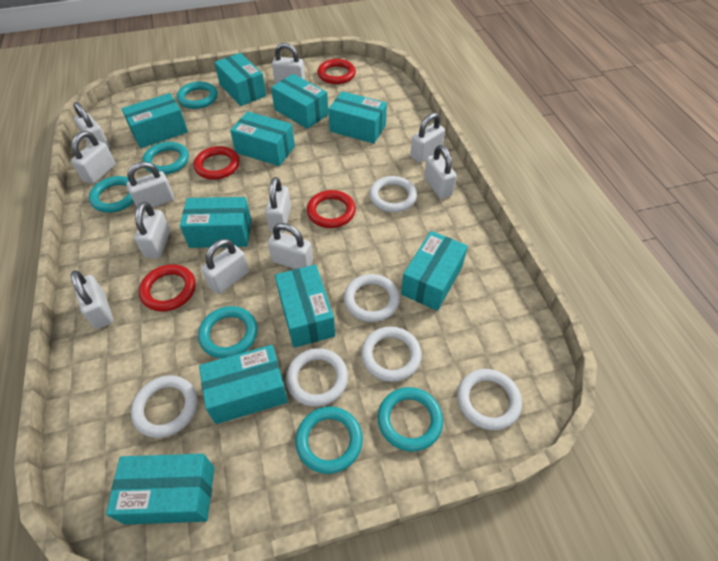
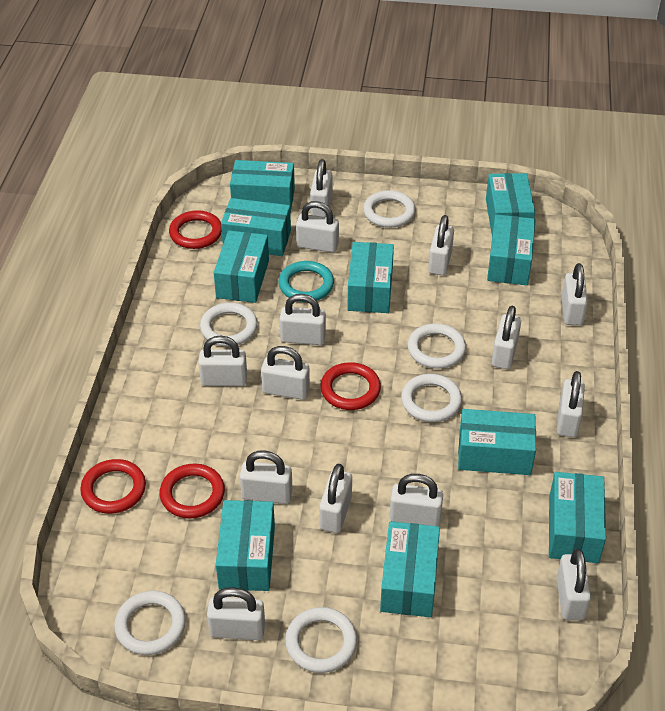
turquoise ring: [89,176,134,213] [142,142,189,175] [177,82,218,109] [198,306,258,359] [295,406,363,474] [378,387,443,452] = 6 -> [278,261,334,302] = 1
white padlock: [71,131,116,184] [71,270,113,329] [74,102,110,148] [126,162,174,211] [134,202,170,258] [201,239,249,294] [265,177,291,233] [268,223,313,269] [272,43,305,84] [410,113,445,163] [424,145,457,199] = 11 -> [198,335,247,386] [207,587,265,640] [240,451,293,504] [261,346,310,400] [280,294,326,345] [296,201,339,253] [310,159,332,217] [319,464,352,533] [390,474,443,526] [428,215,454,276] [492,306,521,369] [557,371,585,437] [557,549,591,620] [561,263,588,325] = 14

